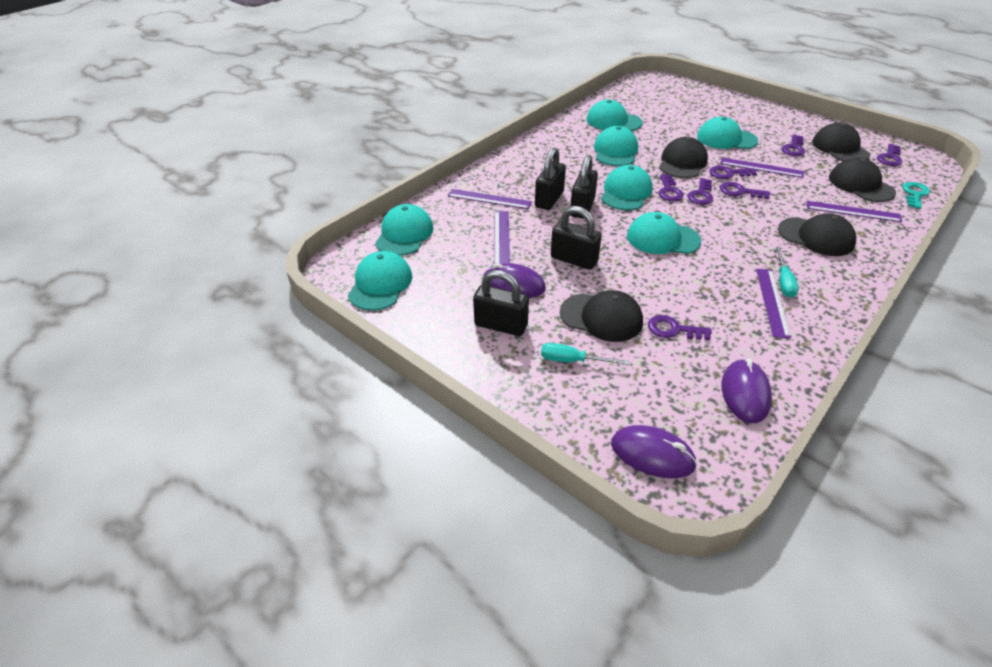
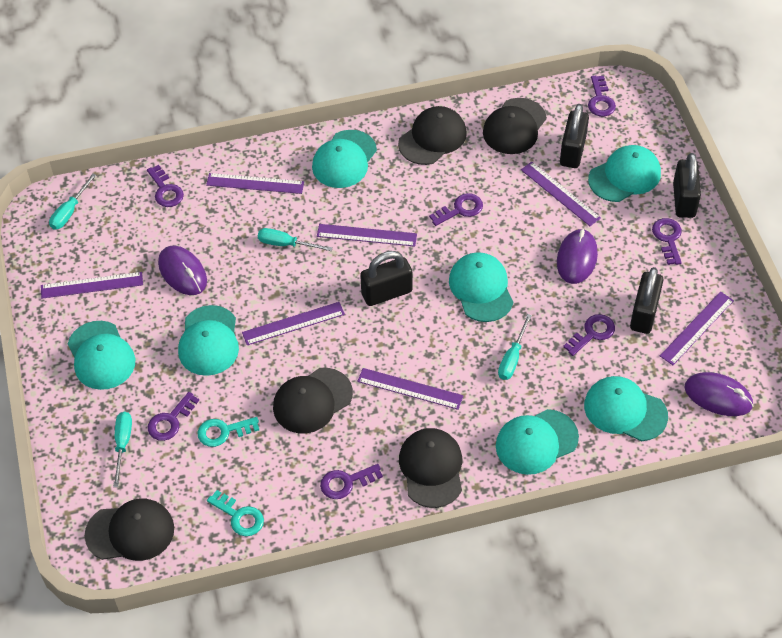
purple ruler: [448,189,532,209] [495,211,510,264] [720,158,804,178] [756,269,791,338] [807,201,902,222] = 5 -> [41,272,143,299] [206,173,304,194] [242,302,345,345] [317,224,417,247] [357,368,463,410] [521,162,601,226] [660,292,734,365] = 7
turquoise key: [902,182,930,209] = 1 -> [197,417,259,447] [207,490,264,536] = 2
turquoise screwdriver: [541,343,629,365] [776,247,799,298] = 2 -> [49,174,96,230] [113,412,132,487] [258,228,333,251] [498,314,532,380] = 4

